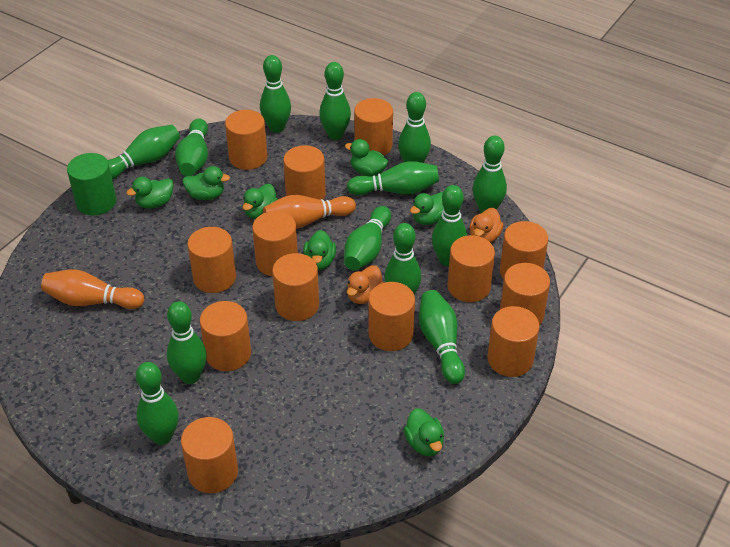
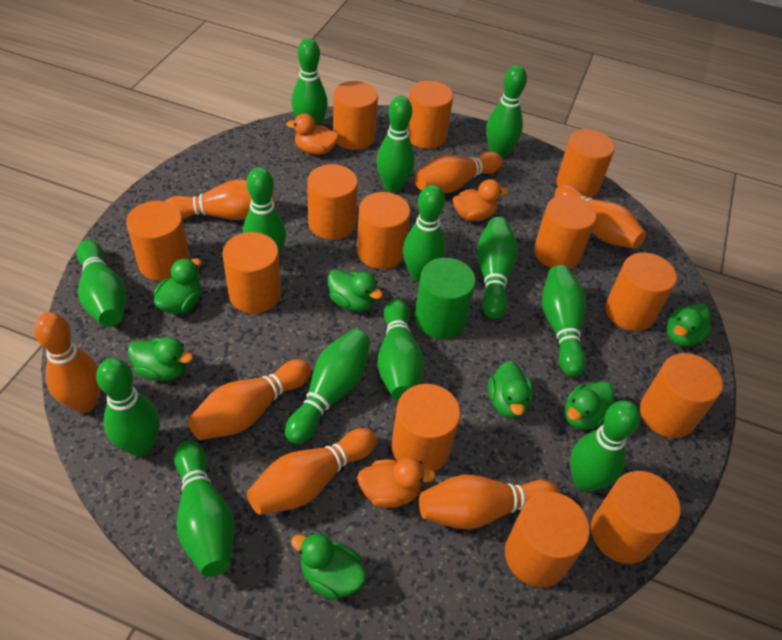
orange bowling pin: [41,269,144,309] [263,195,356,229] = 2 -> [34,312,101,413] [165,179,275,220] [188,360,311,440] [247,428,377,515] [415,152,502,193] [419,475,560,529] [555,184,646,249] = 7
orange duck: [347,265,383,304] [470,208,503,243] = 2 -> [286,113,339,155] [357,457,436,508] [453,179,508,221] = 3

